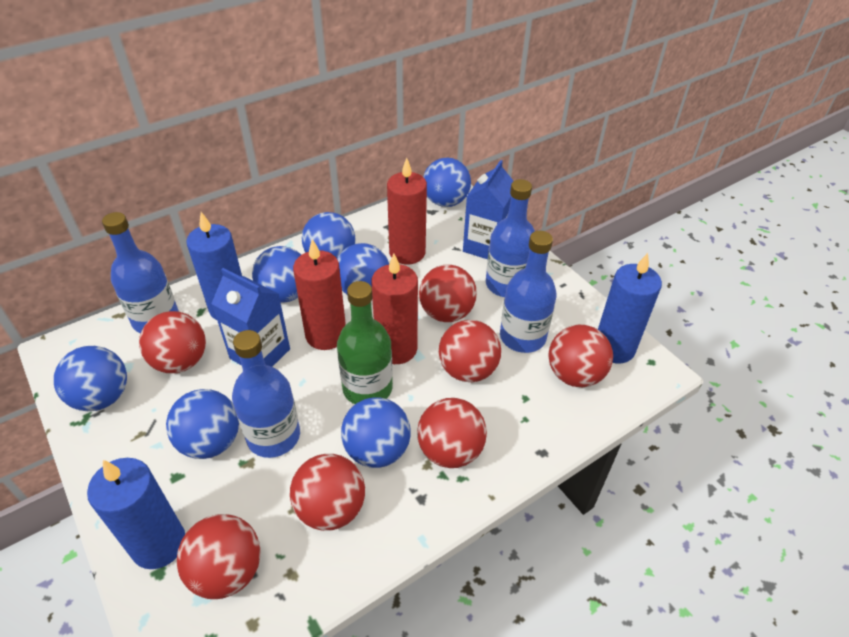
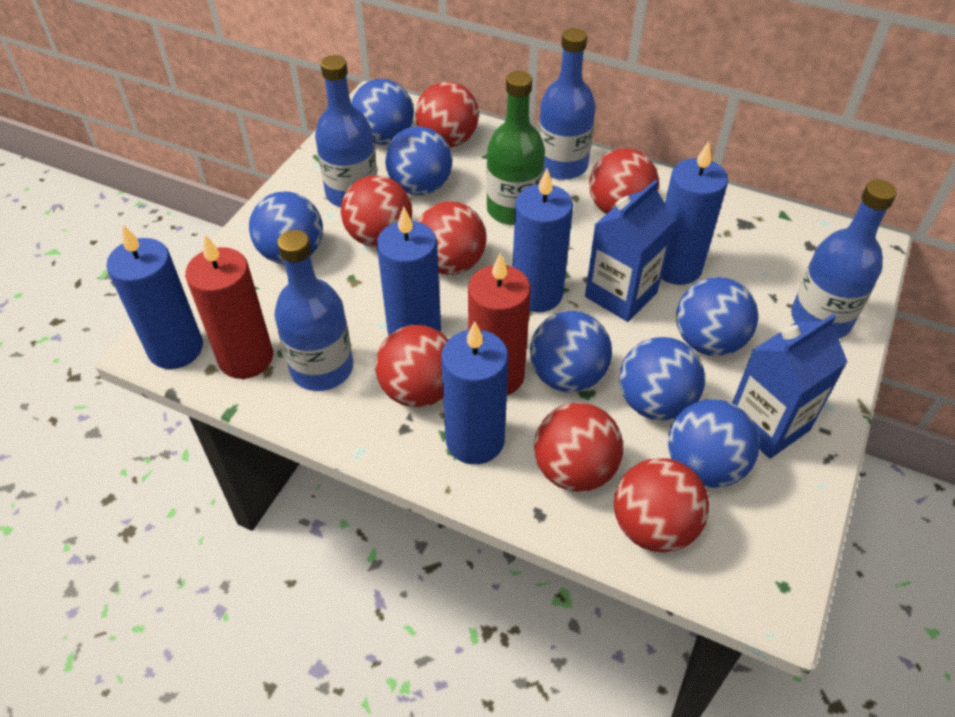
blue candle: [87,458,185,569] [186,212,242,320] [598,253,662,363] = 3 -> [106,225,203,369] [377,206,441,336] [441,321,508,464] [513,168,573,312] [661,141,728,285] = 5
red candle: [293,239,346,350] [371,254,418,364] [387,158,427,264] = 3 -> [185,235,273,379] [468,252,531,395] = 2

